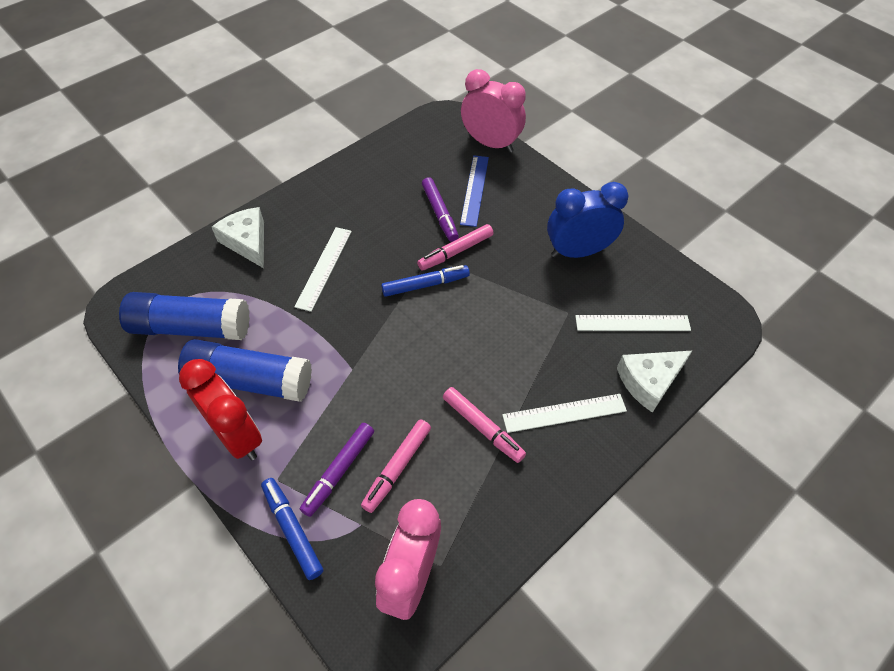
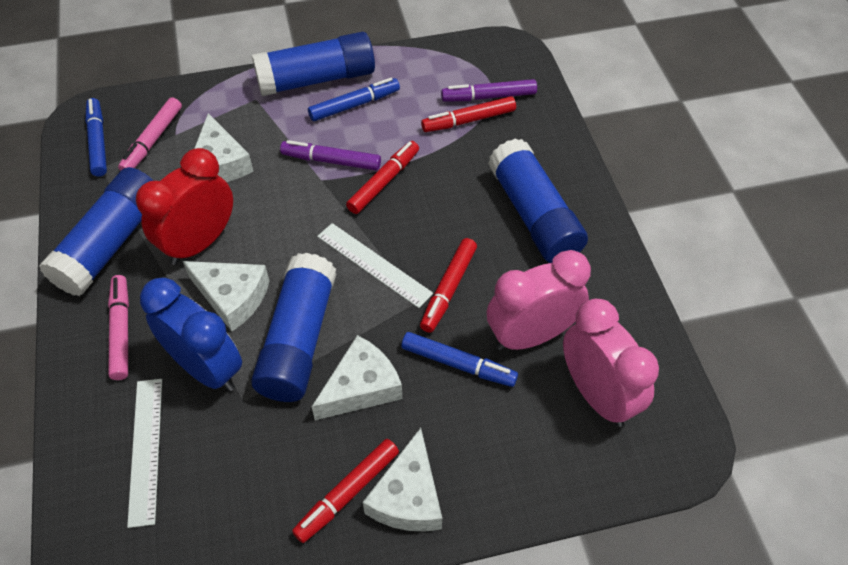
blue glue stick: [119,292,250,340] [178,339,312,402] = 2 -> [39,167,154,296] [251,253,336,402] [252,32,375,96] [488,138,588,263] = 4
blue marker: [261,478,323,580] [381,265,470,297] = 2 -> [85,98,107,177] [308,78,400,121] [401,332,518,387] = 3
blue ruler: [460,155,489,227] = 1 -> none = 0
pink marker: [361,419,431,513] [417,224,494,271] [443,387,526,463] = 3 -> [108,275,129,380] [118,97,182,171] = 2
red marker: none = 0 -> [292,439,399,543] [346,141,419,214] [420,238,477,333] [421,96,516,132] = 4
white cheese: [212,207,264,268] [617,350,693,413] = 2 -> [183,261,270,331] [194,113,254,182] [312,335,402,420] [363,428,442,532] = 4
white ruler: [294,227,352,312] [502,394,627,433] [575,315,691,331] = 3 -> [127,379,162,528] [317,223,433,308] = 2

